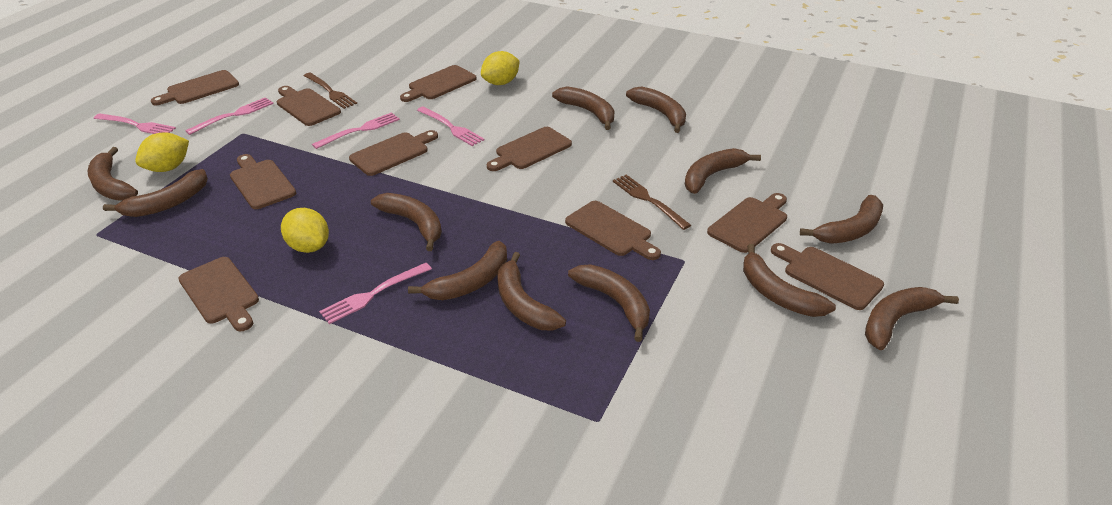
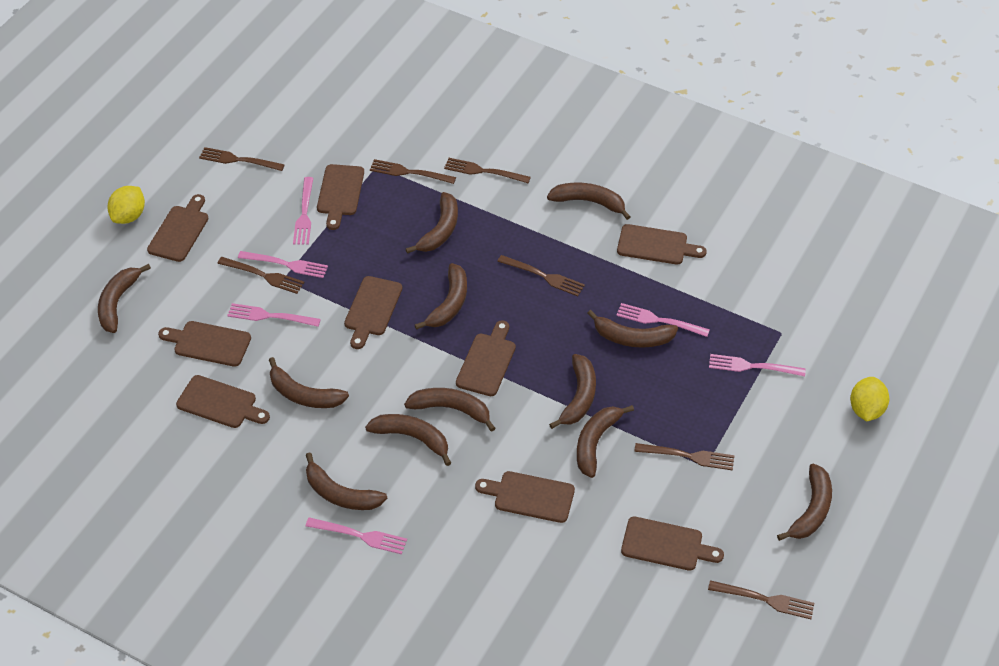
brown cutting board: [151,70,239,105] [178,257,259,331] [230,154,296,209] [277,86,341,126] [349,130,438,176] [400,65,477,102] [487,127,572,171] [565,201,661,260] [707,193,787,253] [771,243,884,310] = 10 -> [147,194,209,262] [158,321,251,367] [176,375,270,428] [317,164,364,230] [344,276,402,349] [456,320,516,396] [475,471,575,523] [617,224,707,265] [621,517,724,571] = 9
brown fork: [304,72,357,109] [613,175,691,230] = 2 -> [199,147,285,171] [217,257,304,294] [370,159,456,184] [444,158,531,183] [497,255,585,296] [634,443,734,471] [708,580,814,619] = 7
pink fork: [94,113,176,134] [185,97,274,135] [312,112,400,149] [319,263,432,324] [417,106,484,146] = 5 -> [227,303,321,327] [238,251,328,278] [293,177,313,245] [306,517,407,554] [616,303,710,337] [709,354,806,376] = 6
yellow lemon: [135,132,189,172] [281,208,329,253] [481,51,520,85] = 3 -> [107,186,145,224] [850,377,889,421] = 2

